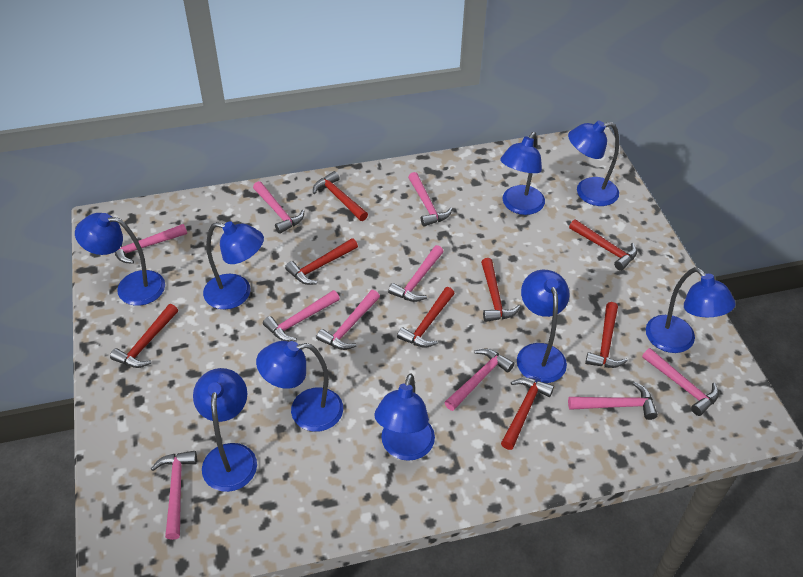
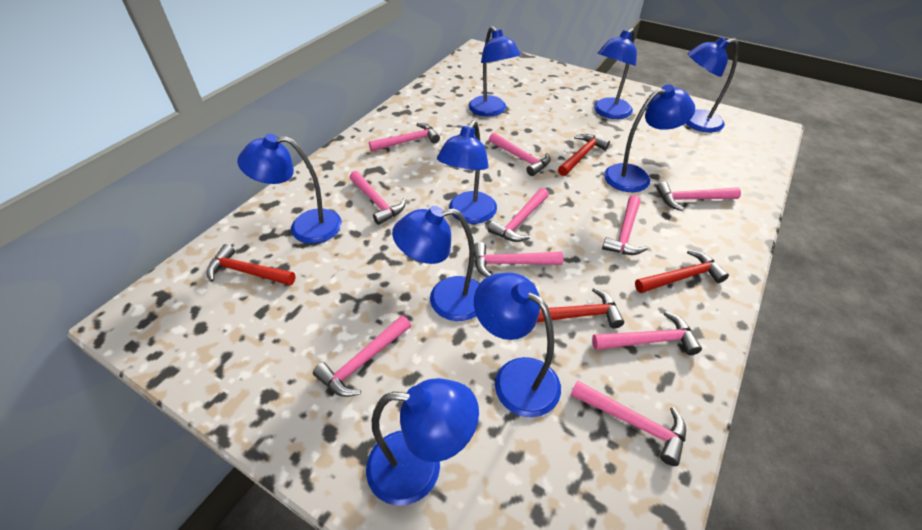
red hammer: [110,304,178,368] [285,238,358,285] [313,171,368,221] [397,287,455,348] [481,258,520,322] [501,377,554,450] [569,219,637,271] [585,302,628,368] = 8 -> [206,244,296,285] [537,288,624,328] [558,134,610,176] [635,250,729,293] = 4

